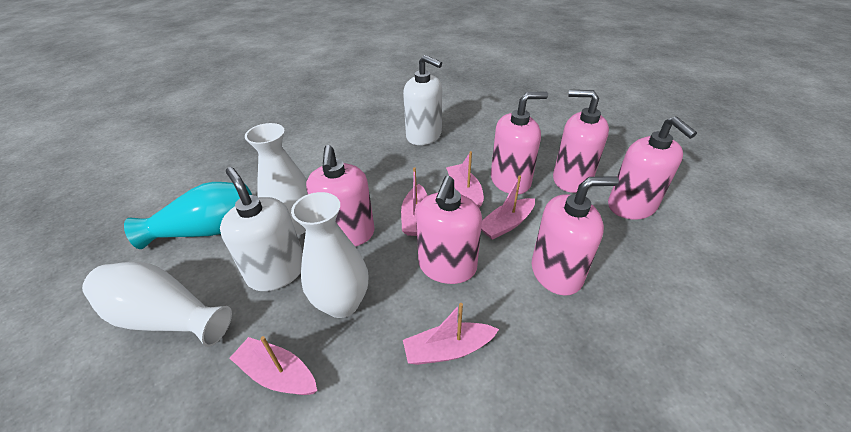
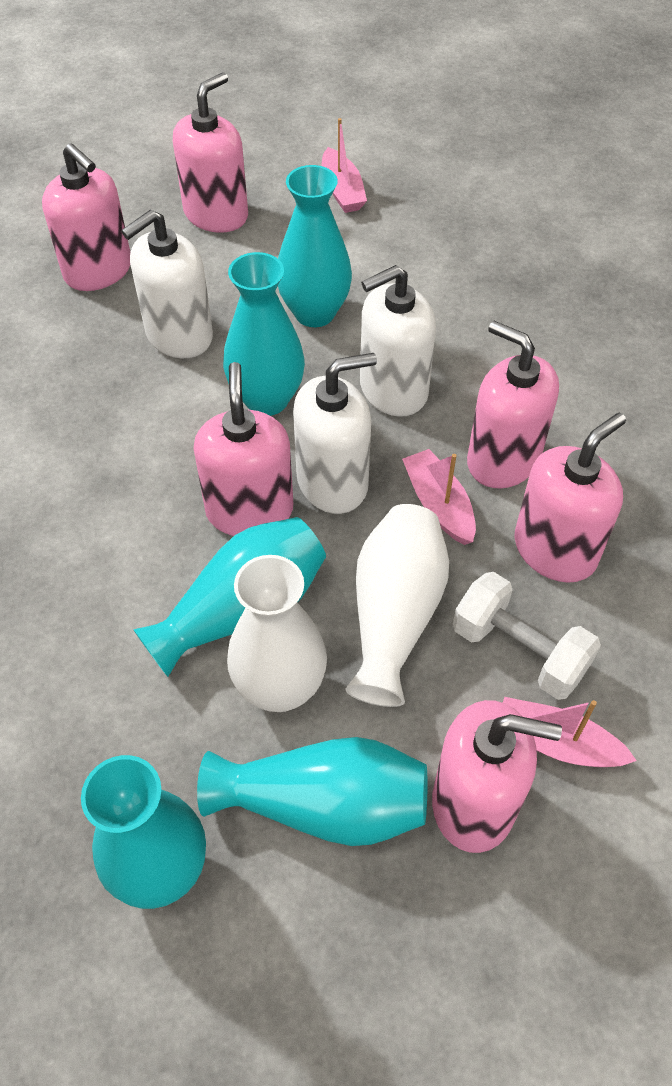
pink boat: [230,336,317,395] [401,167,428,236] [403,303,499,365] [446,151,484,208] [481,175,535,240] = 5 -> [321,118,367,213] [402,449,476,545] [503,697,637,767] = 3
turquoise vase: [124,182,252,249] = 1 -> [81,755,206,909] [133,517,326,677] [197,737,427,846] [223,252,305,416] [278,165,352,327] = 5
white dumbbell: none = 0 -> [453,572,601,700] = 1
white soap dispenser: [220,167,303,291] [403,55,442,145] = 2 -> [121,210,213,358] [293,353,377,514] [360,265,436,417] = 3
white vase: [82,262,232,347] [245,123,308,236] [291,192,368,318] = 3 -> [227,555,327,712] [345,504,449,707] = 2

